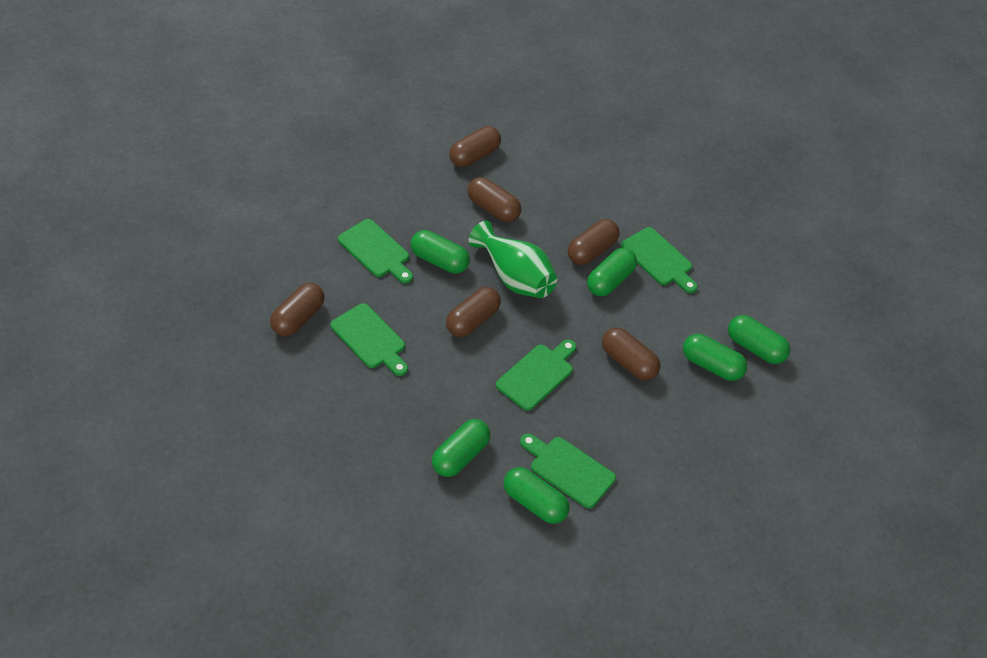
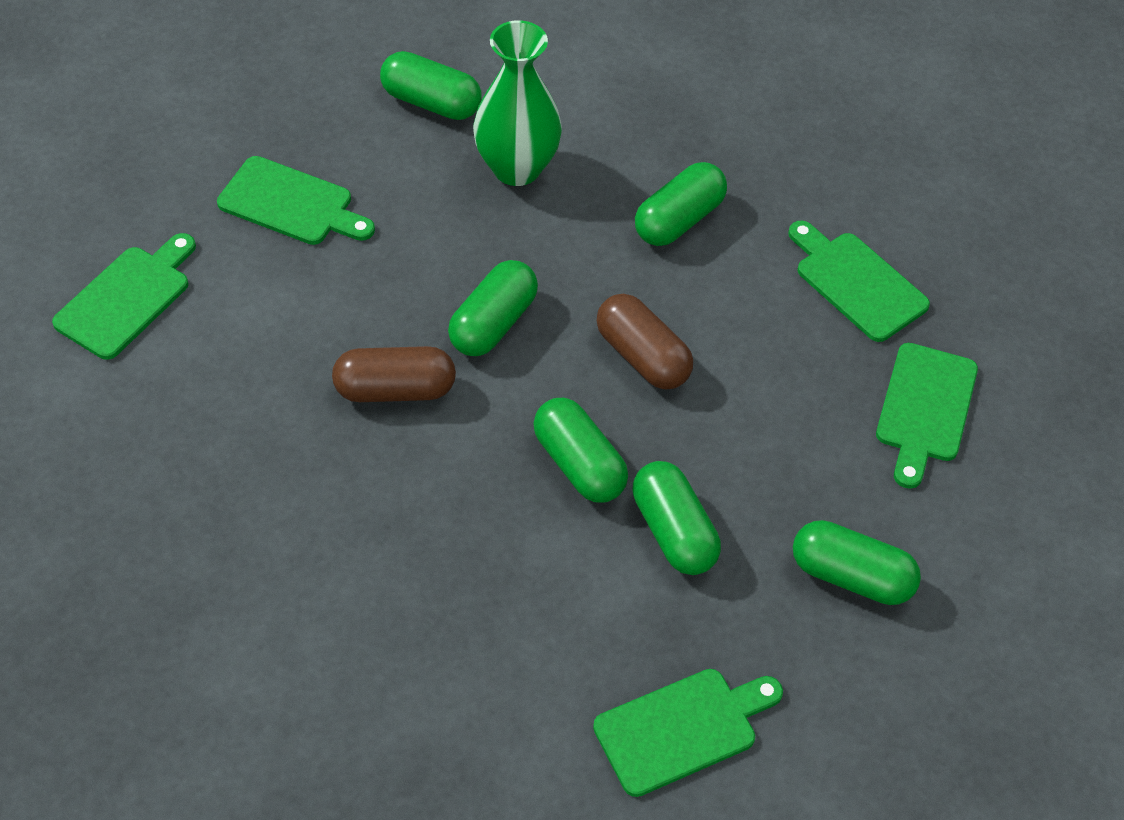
brown capsule: [270,283,325,336] [446,287,501,337] [449,126,501,167] [468,177,521,222] [568,219,619,265] [602,327,661,380] = 6 -> [332,346,456,402] [596,294,693,389] = 2

